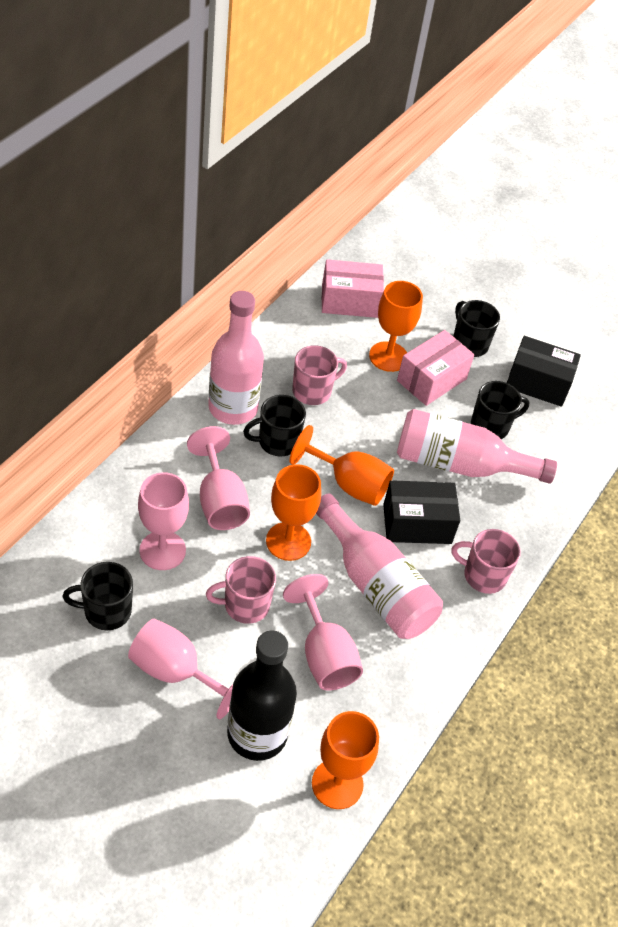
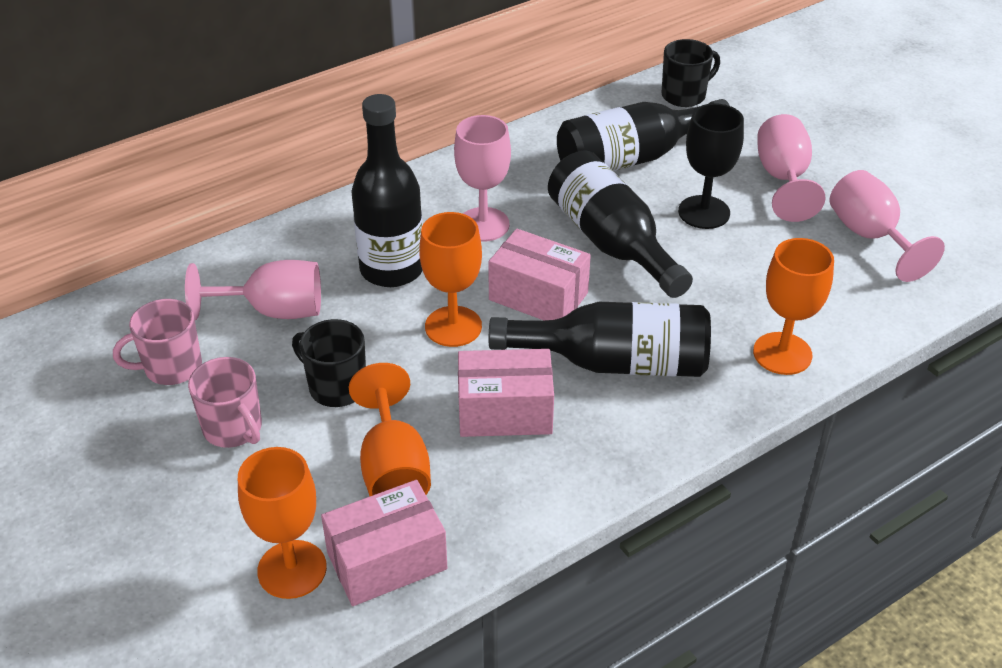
black bottle: [227,630,297,761] = 1 -> [351,94,423,287] [489,302,711,377] [548,150,693,298] [557,99,730,171] = 4
black box: [383,480,460,544] [507,336,581,407] = 2 -> none = 0
black goblet: none = 0 -> [678,103,744,229] = 1
black mug: [63,562,133,630] [243,395,306,457] [453,300,500,357] [471,381,530,439] = 4 -> [292,319,366,407] [662,39,720,107] = 2
pink bottle: [208,291,264,425] [316,493,443,639] [397,409,557,484] = 3 -> none = 0
pink box: [322,259,384,318] [397,330,475,406] = 2 -> [321,480,447,606] [458,349,554,437] [488,229,591,320] = 3
pink mug: [206,556,276,624] [292,345,347,405] [452,529,521,594] = 3 -> [113,299,202,385] [188,357,262,448] = 2

